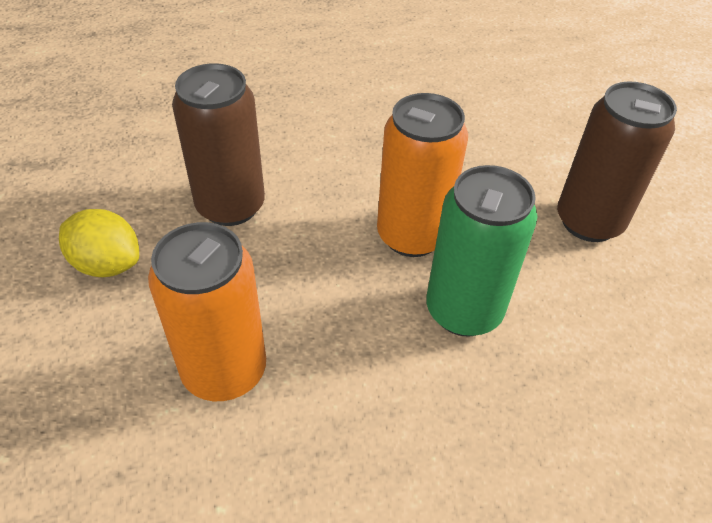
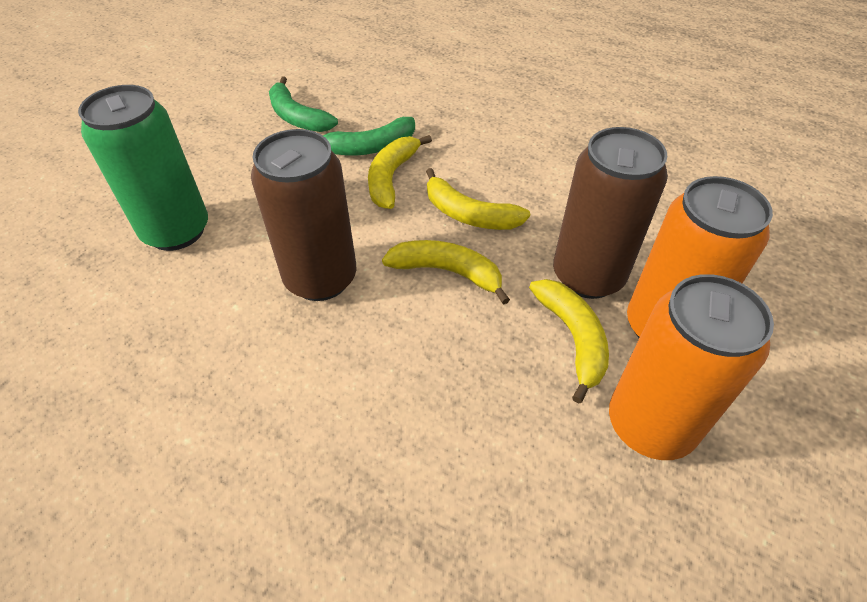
green banana: none = 0 -> [269,77,338,132] [323,117,415,156] = 2
yellow banana: none = 0 -> [368,135,432,209] [382,240,510,305] [426,168,530,230] [529,279,609,404] = 4
yellow lemon: [59,209,139,277] = 1 -> none = 0

